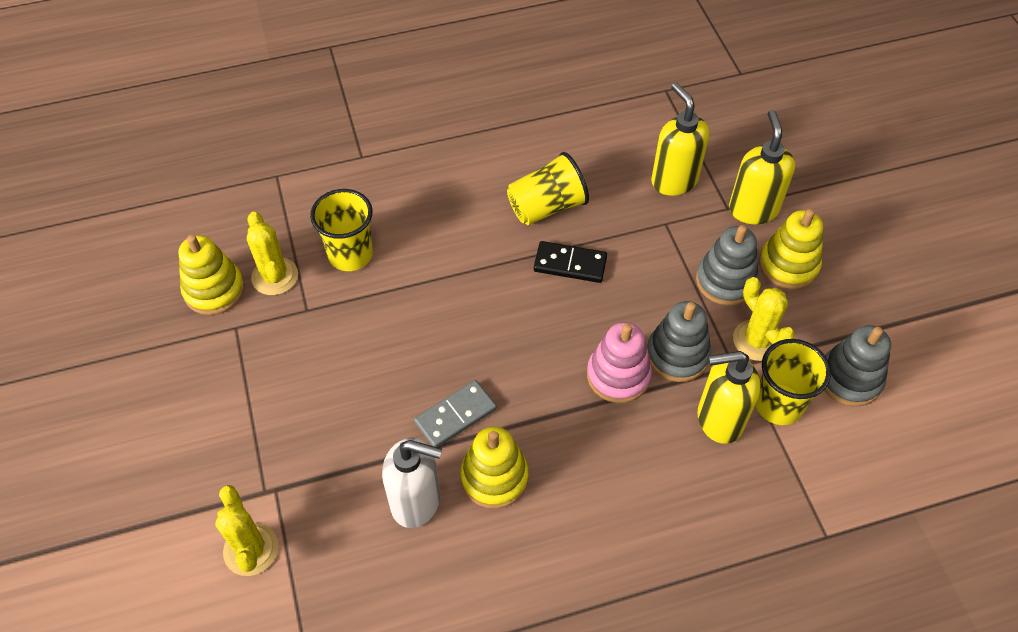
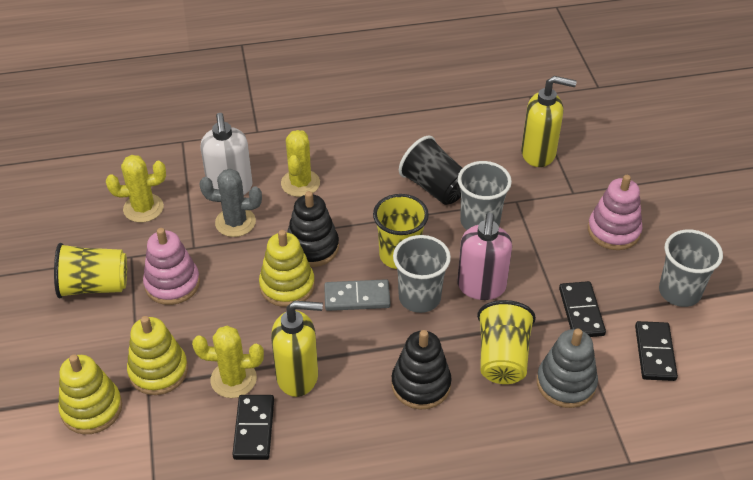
black cup: none = 0 -> [399,135,462,205] = 1
black domino: [534,241,607,283] = 1 -> [232,395,274,460] [559,281,606,337] [635,321,678,381] = 3
black stacking toy: none = 0 -> [287,191,339,267] [391,330,452,409] = 2
grey cactus: none = 0 -> [199,169,262,237] = 1
grey cup: none = 0 -> [393,235,451,313] [458,161,512,230] [659,229,723,307] = 3
grey stacking toy: [647,301,711,382] [696,225,759,306] [824,325,891,407] = 3 -> [537,328,598,408] = 1
pink soap dispenser: none = 0 -> [457,213,512,300] = 1
pink stacking toy: [587,322,652,403] = 1 -> [143,228,200,305] [588,175,643,250] = 2
yellow soap dispenser: [651,83,709,196] [697,351,760,444] [729,110,795,224] = 3 -> [271,301,323,397] [521,76,577,167] = 2

